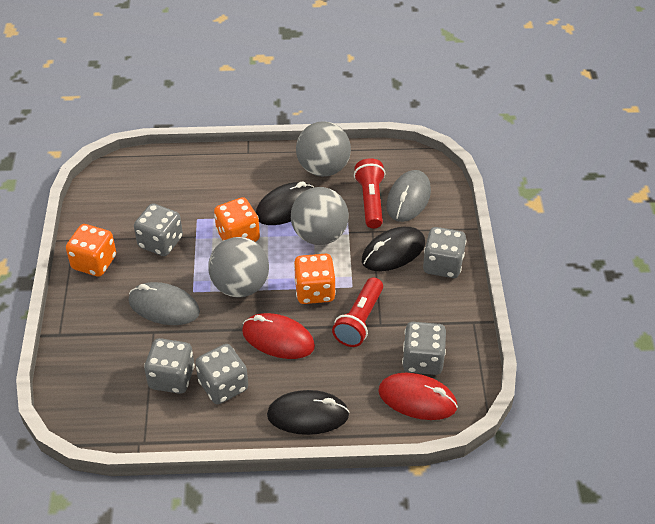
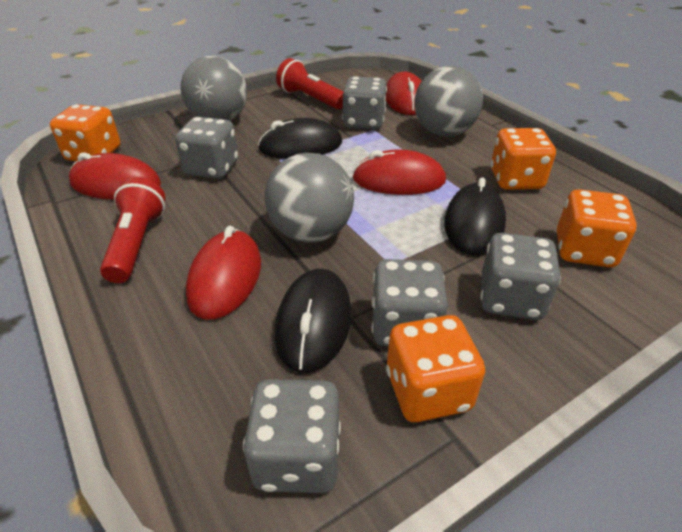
grey mouse: [129,282,200,325] [386,170,431,222] = 2 -> none = 0
orange dice: [66,224,116,277] [214,197,260,242] [294,254,336,304] = 3 -> [50,104,121,161] [386,315,485,422] [491,128,556,190] [557,189,637,267] = 4
red mouse: [242,313,315,359] [378,373,458,420] = 2 -> [69,152,161,200] [186,226,261,320] [353,150,446,195] [386,71,422,115] = 4

